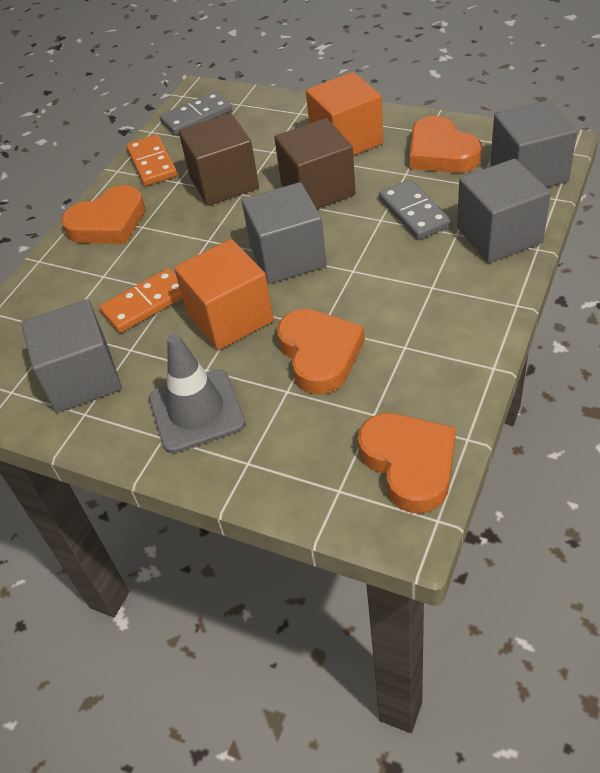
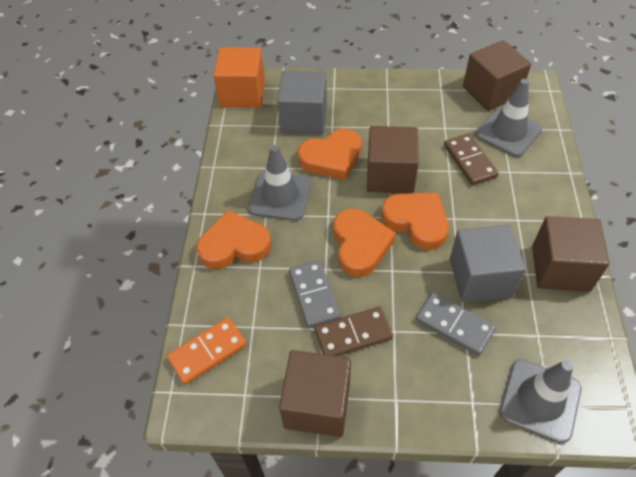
brown cube: [179,113,259,206] [274,118,356,209] = 2 -> [279,350,351,437] [367,126,419,193] [463,40,531,111] [532,216,609,292] = 4
brown domino: none = 0 -> [315,307,393,356] [444,133,499,185] = 2
grey cube: [21,299,122,413] [242,182,327,284] [457,159,551,263] [490,100,577,187] = 4 -> [277,71,327,134] [450,225,526,302] = 2
grey traffic cone: [149,334,246,453] = 1 -> [248,145,311,221] [475,79,542,157] [500,359,581,443] = 3
orange cube: [174,239,274,350] [306,72,383,156] = 2 -> [213,47,265,108] = 1
orange domino: [99,268,183,333] [126,134,177,186] = 2 -> [167,317,246,385] = 1

